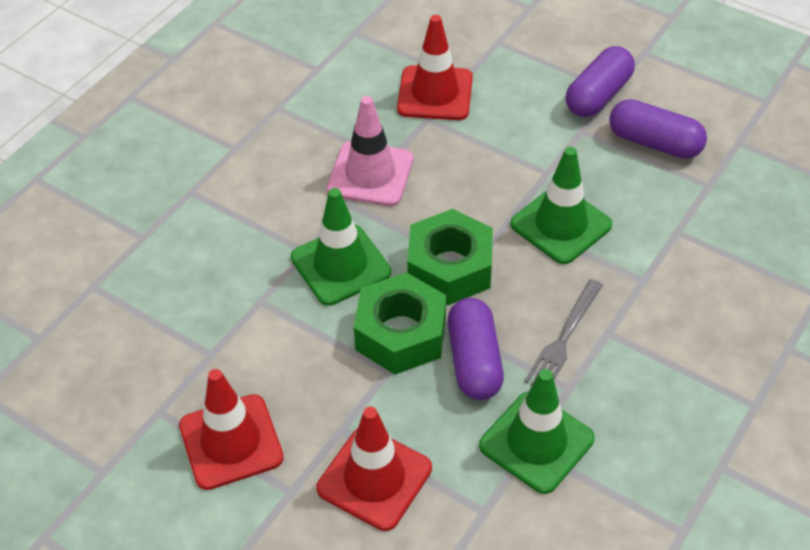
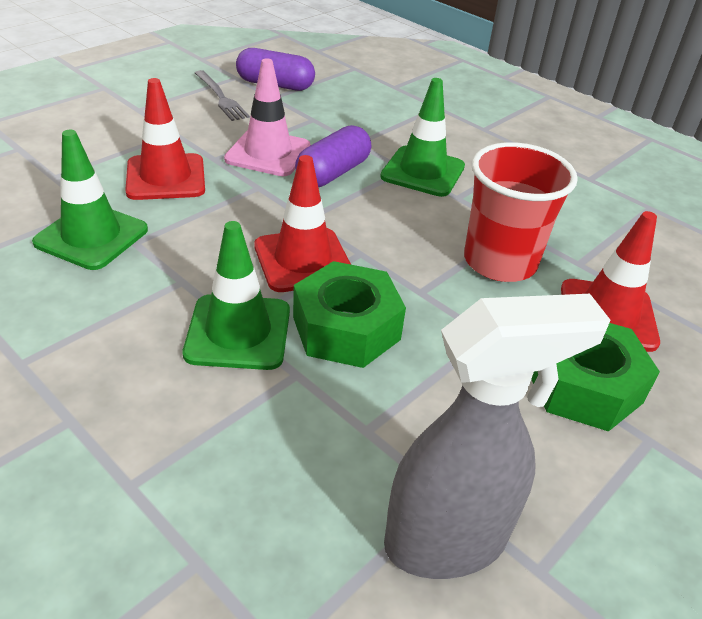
grey spray bottle: none = 0 -> [384,294,610,579] = 1
purple capsule: [447,298,504,400] [566,46,635,117] [609,99,707,159] = 3 -> [236,48,315,91] [295,125,371,187] = 2
red cup: none = 0 -> [464,142,578,282] = 1

